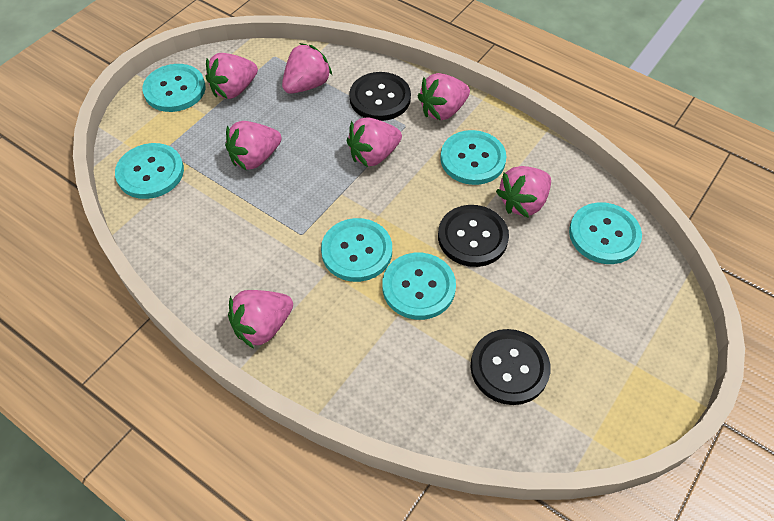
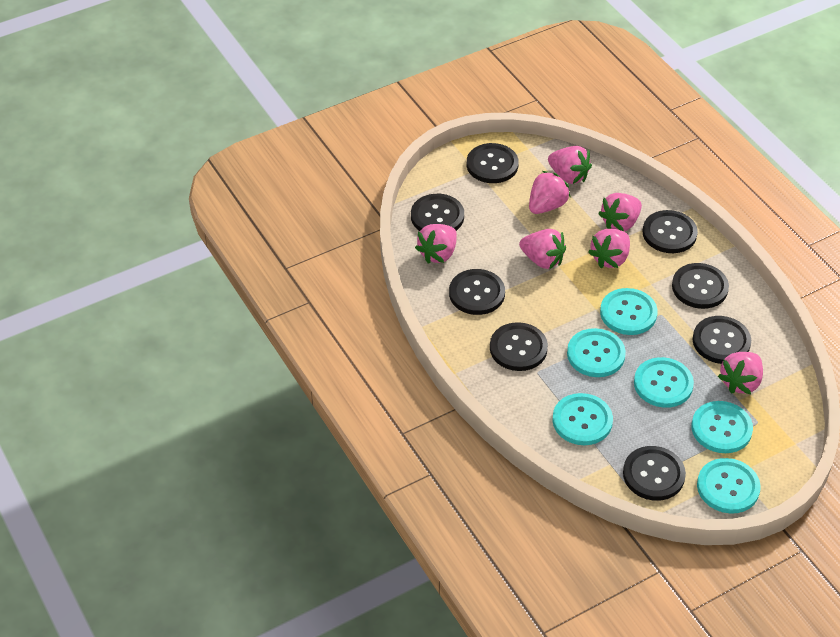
black button: [349,72,411,121] [438,205,509,267] [471,329,551,405] = 3 -> [411,194,464,231] [449,269,505,315] [467,143,519,183] [490,322,548,371] [623,446,686,501] [643,210,698,253] [672,263,729,309] [693,316,751,364] = 8

